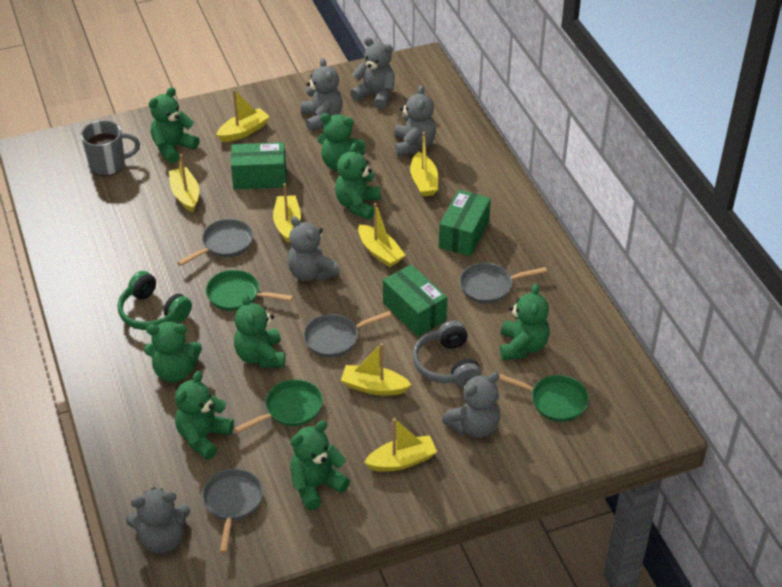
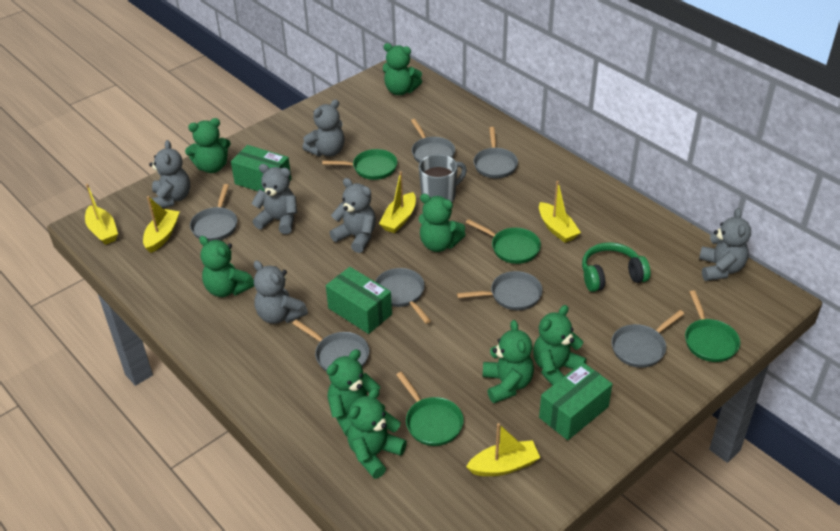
green pan: [206,270,293,311] [234,379,323,433] [499,374,589,422] = 3 -> [322,149,397,180] [396,372,464,446] [466,219,541,264] [685,290,740,362] = 4
grey headphones: [412,320,482,387] = 1 -> none = 0
grey pan: [177,219,253,266] [202,468,263,553] [303,311,392,357] [459,263,547,304] = 4 -> [190,184,237,241] [292,320,369,372] [375,268,431,324] [411,119,455,163] [457,271,543,310] [474,127,518,178] [611,310,684,368] = 7
yellow boat: [169,154,199,213] [216,89,270,142] [273,183,301,243] [341,343,412,396] [358,203,405,267] [364,418,437,472] [410,132,438,197] = 7 -> [85,184,118,245] [143,196,180,253] [379,171,416,233] [466,423,540,476] [539,181,581,243] = 5

